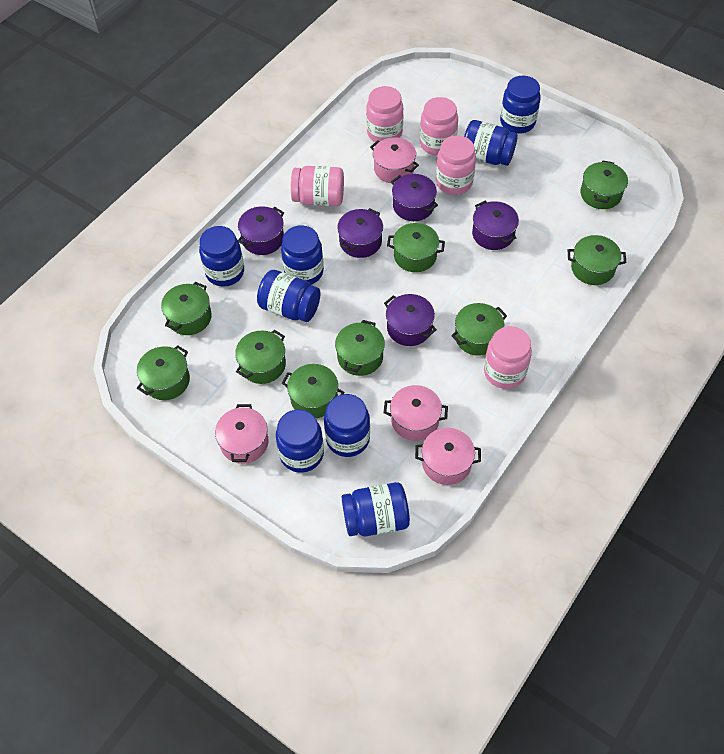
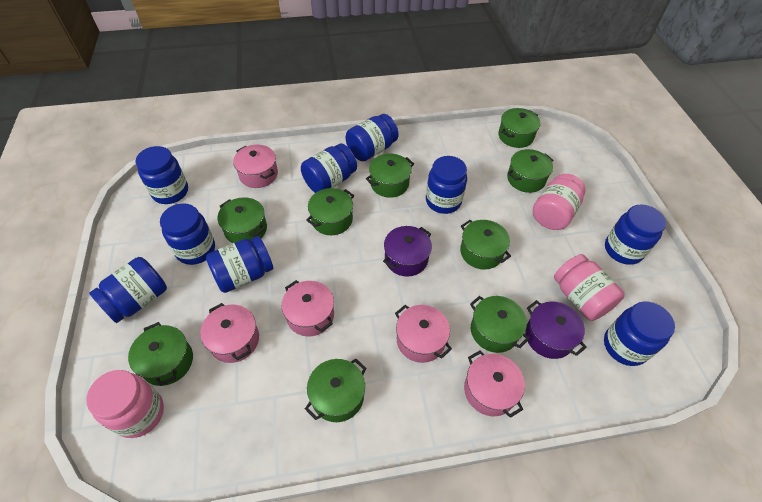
blue jar: [199,226,244,287] [257,270,321,322] [276,410,324,473] [281,225,324,285] [324,394,370,457] [342,482,410,536] [464,120,518,166] [500,76,541,134] = 8 -> [89,257,167,323] [136,146,188,204] [160,203,215,265] [206,236,273,293] [301,143,357,193] [345,114,399,161] [426,156,467,214] [604,302,675,366] [605,204,666,265] = 9
pink jar: [291,166,344,206] [366,86,403,142] [420,97,458,155] [436,136,476,195] [484,326,532,389] = 5 -> [86,370,164,438] [533,174,586,230] [554,254,625,321] = 3
pink pot: [215,404,268,464] [370,137,419,183] [383,385,448,441] [415,428,481,485] = 4 -> [200,303,259,363] [233,145,278,188] [281,280,334,336] [395,305,452,363] [464,350,525,418] = 5
purple pot: [238,206,284,255] [337,208,383,258] [384,294,437,346] [391,174,438,221] [472,201,519,250] = 5 -> [383,226,432,276] [525,300,587,359] = 2

